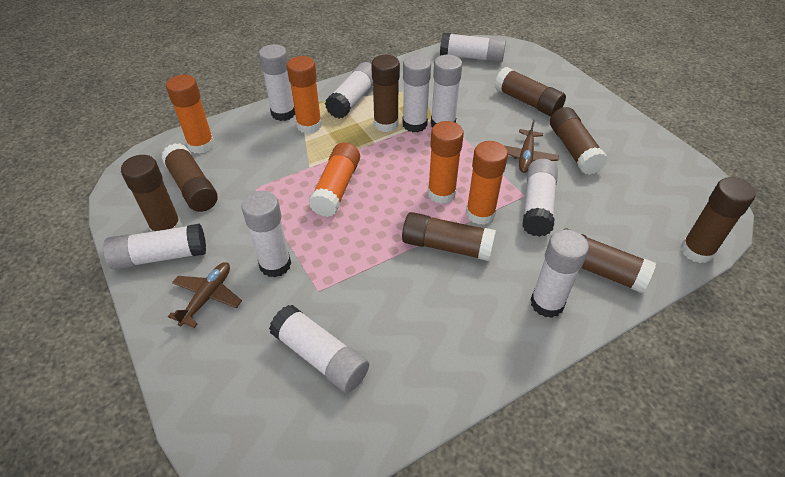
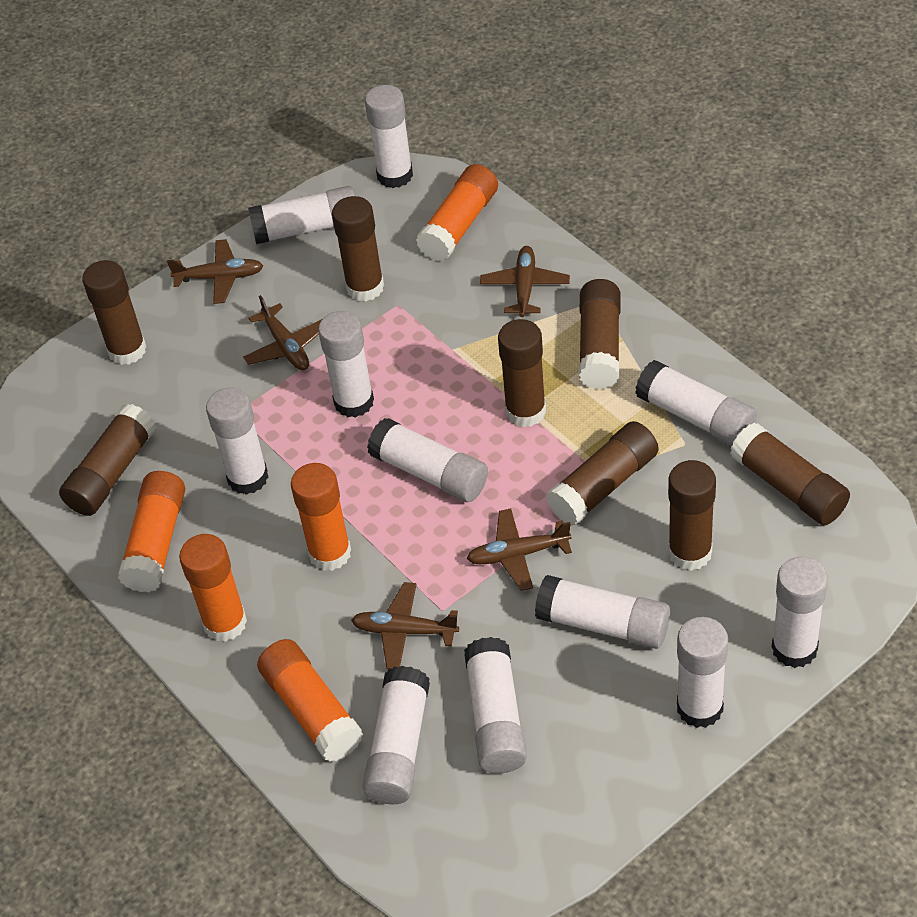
brown plane: [168,262,242,328] [505,120,559,173] = 2 -> [167,239,263,304] [243,295,322,370] [351,582,459,669] [466,508,572,591] [480,246,570,317] = 5
white glue stick: [103,224,206,270] [241,191,291,277] [259,44,295,121] [269,305,369,393] [325,62,373,119] [403,55,431,132] [431,55,462,127] [440,33,506,63] [522,159,558,237] [530,229,589,318] = 10 -> [206,387,268,495] [248,186,355,244] [318,311,374,418] [362,666,430,804] [365,85,413,188] [367,418,488,502] [464,637,527,773] [535,575,670,649] [635,360,757,445] [677,617,728,728] [772,556,828,668] = 11

